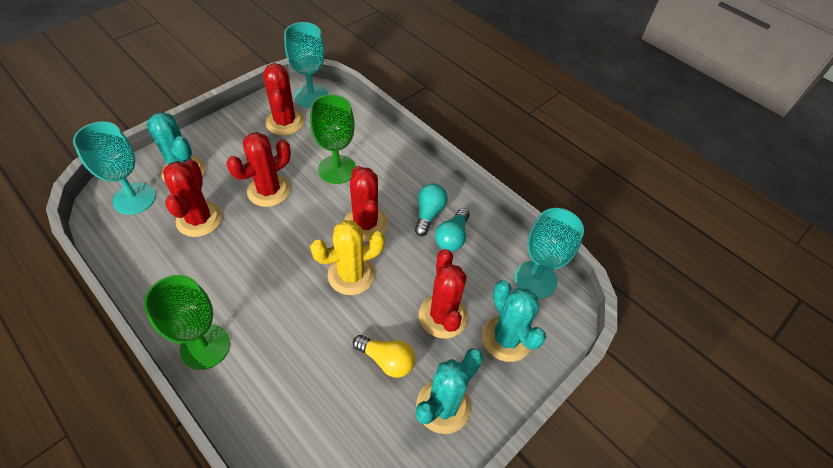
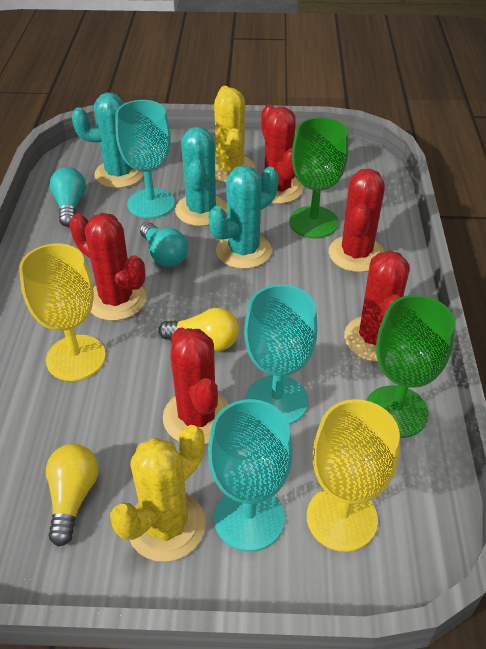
yellow cactus: [310,220,385,295] = 1 -> [110,425,205,562] [214,86,255,182] = 2
yellow goblet: none = 0 -> [19,244,106,381] [307,399,400,552] = 2
yellow light bulb: [353,335,415,378] = 1 -> [46,444,99,546] [158,308,239,351] = 2

